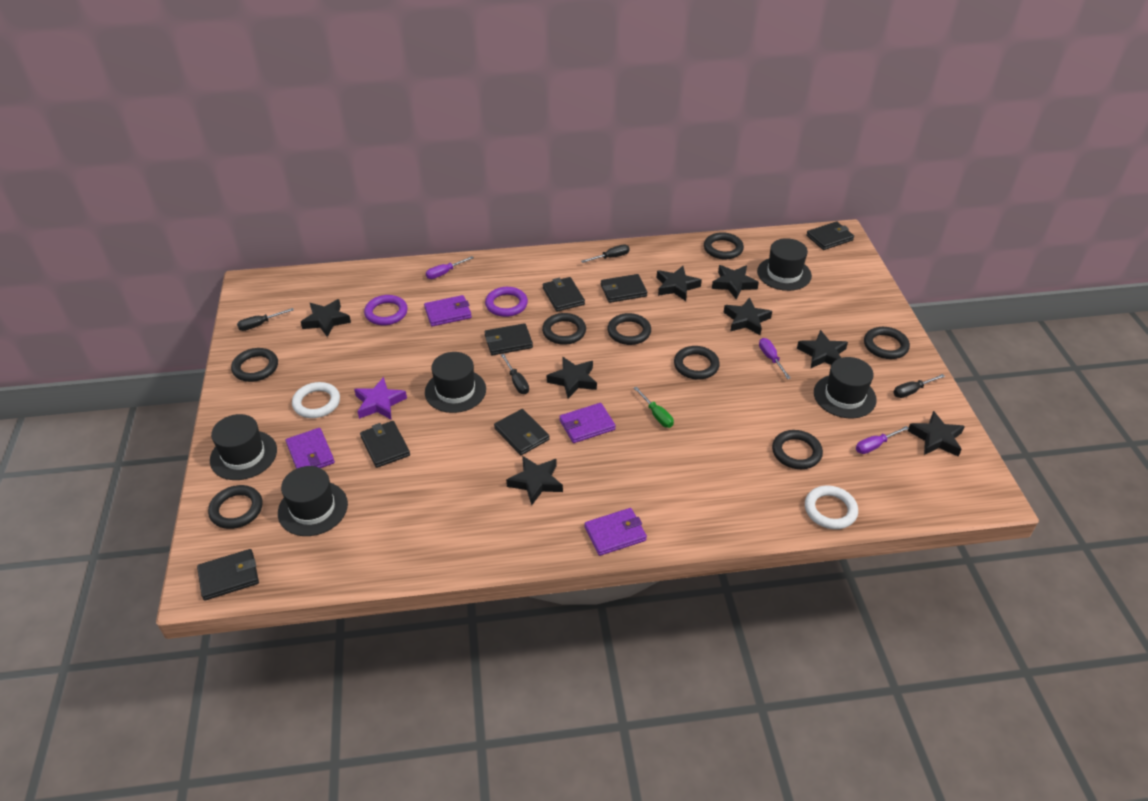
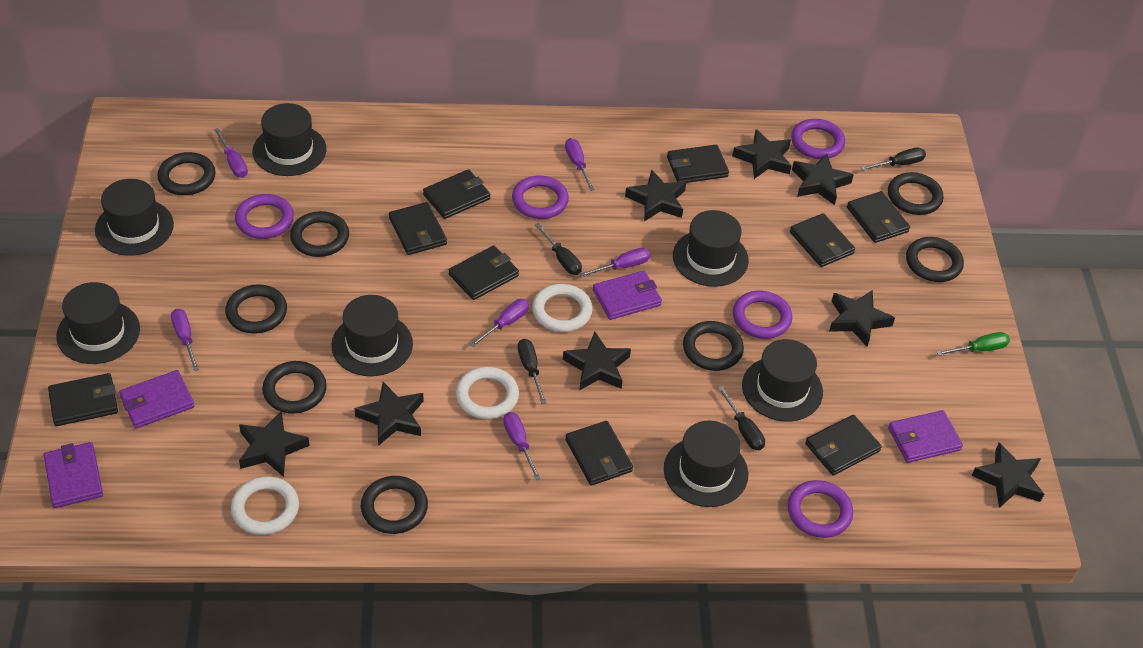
black hat: [210,414,277,480] [278,466,348,536] [425,352,486,413] [757,238,812,291] [814,357,877,418] = 5 -> [56,282,140,364] [95,179,174,256] [252,103,327,176] [331,295,413,376] [664,421,748,507] [673,210,749,287] [742,339,823,422] = 7
black wallet: [197,549,259,601] [360,421,410,468] [485,323,533,355] [494,409,550,455] [543,277,585,312] [601,274,648,303] [806,221,854,250] = 7 -> [48,373,118,426] [389,202,447,255] [423,169,490,219] [449,246,519,300] [565,421,633,486] [667,145,729,183] [790,213,855,267] [805,415,882,476] [847,191,910,243] = 9
purple ring: [364,295,408,325] [485,287,528,317] = 2 -> [235,194,294,239] [512,176,569,219] [733,291,793,339] [788,480,853,538] [791,119,845,159] = 5
purple screwdriver: [426,256,474,279] [759,338,791,379] [856,426,909,454] = 3 -> [171,309,199,371] [214,128,248,178] [470,299,529,347] [503,412,541,480] [565,138,595,191] [580,248,650,277] = 6
purple star: [354,377,407,419] = 1 -> none = 0
white ring: [292,382,340,418] [805,486,858,529] = 2 -> [231,476,299,535] [456,367,519,419] [532,284,592,332] = 3

